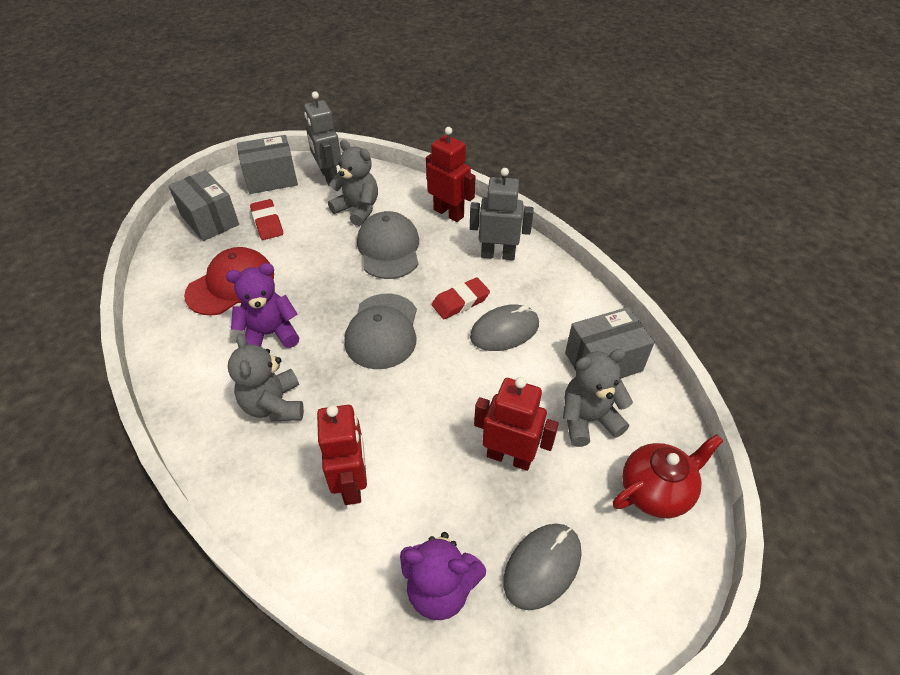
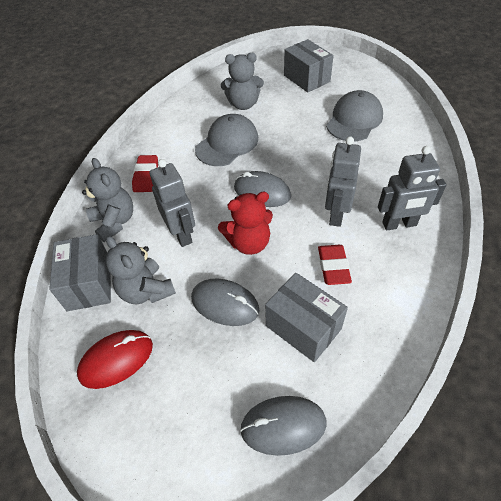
grey mouse: [470,305,539,351] [503,524,581,610] = 2 -> [191,278,259,326] [234,171,291,207] [240,396,327,456] = 3
grey robot: [304,91,341,186] [470,168,534,260] = 2 -> [150,159,195,247] [325,136,361,227] [378,146,447,230] = 3
purple teddy bear: [226,263,299,348] [400,532,486,620] = 2 -> none = 0
red cap: [184,247,274,316] = 1 -> none = 0
red mouse: none = 0 -> [77,330,153,389] = 1
red robot: [317,405,367,505] [426,127,476,222] [474,377,559,471] = 3 -> none = 0
red teapot: [613,434,723,518] = 1 -> none = 0
red teddy bear: none = 0 -> [218,192,273,255] = 1

